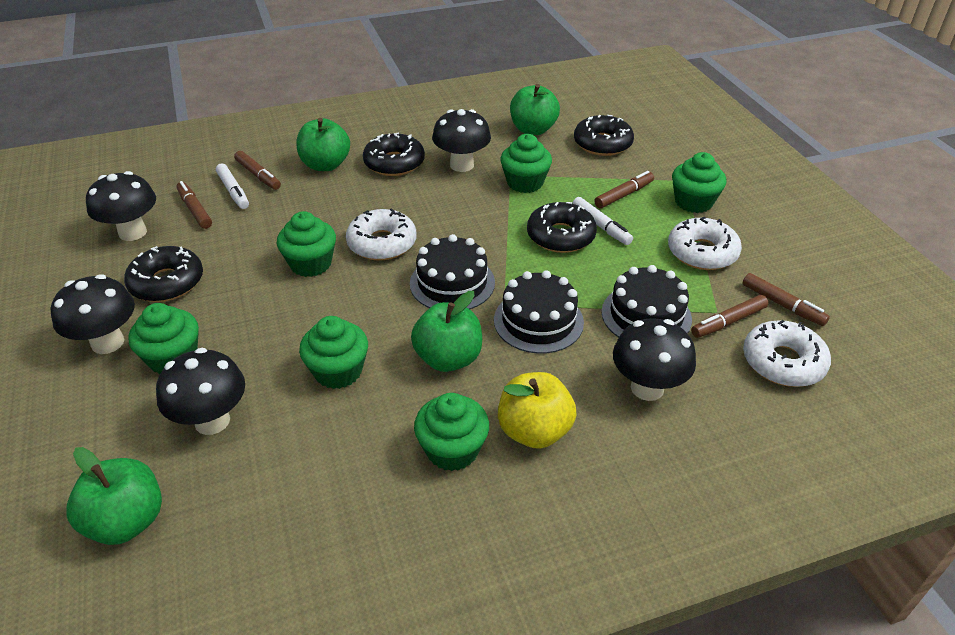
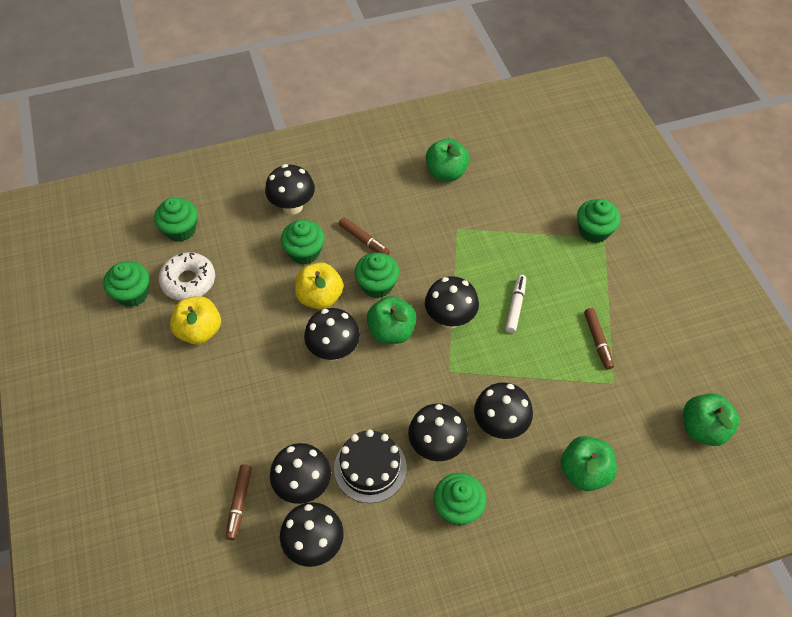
black cake: [410,234,495,309] [494,270,584,354] [601,265,692,337] = 3 -> [334,430,407,503] = 1
black donut: [124,246,203,302] [363,133,425,176] [527,202,597,253] [574,115,634,156] = 4 -> none = 0
black mushroom: [51,274,135,354] [86,171,156,241] [156,348,245,435] [432,109,491,172] [613,318,696,401] = 5 -> [265,164,315,215] [270,443,331,504] [280,502,344,567] [304,308,360,361] [408,403,468,461] [425,276,479,328] [474,382,533,439] = 7
brown marker: [176,181,212,229] [234,151,281,190] [594,171,654,208] [691,295,768,338] [742,273,830,326] = 5 -> [226,464,252,540] [339,217,390,255] [584,308,614,370] = 3
white donut: [346,208,416,261] [668,217,742,270] [743,320,831,387] = 3 -> [159,252,215,301] = 1
white marker: [216,164,249,209] [572,197,633,245] = 2 -> [505,275,526,333] = 1
yellow apple: [498,372,577,449] = 1 -> [170,296,221,345] [295,262,343,309] = 2

